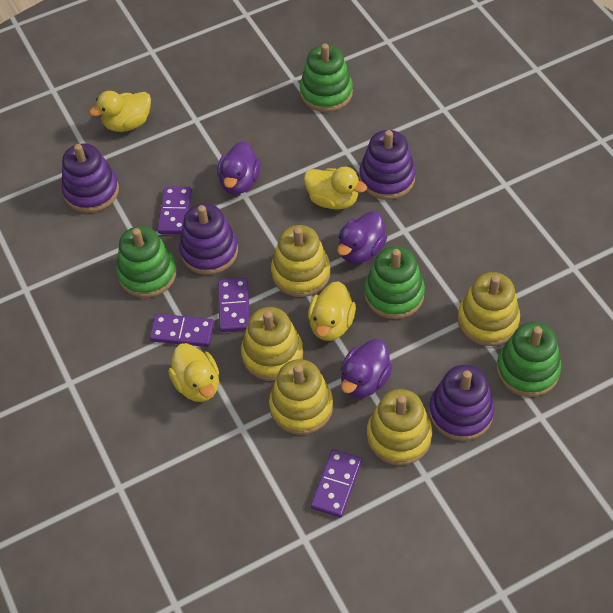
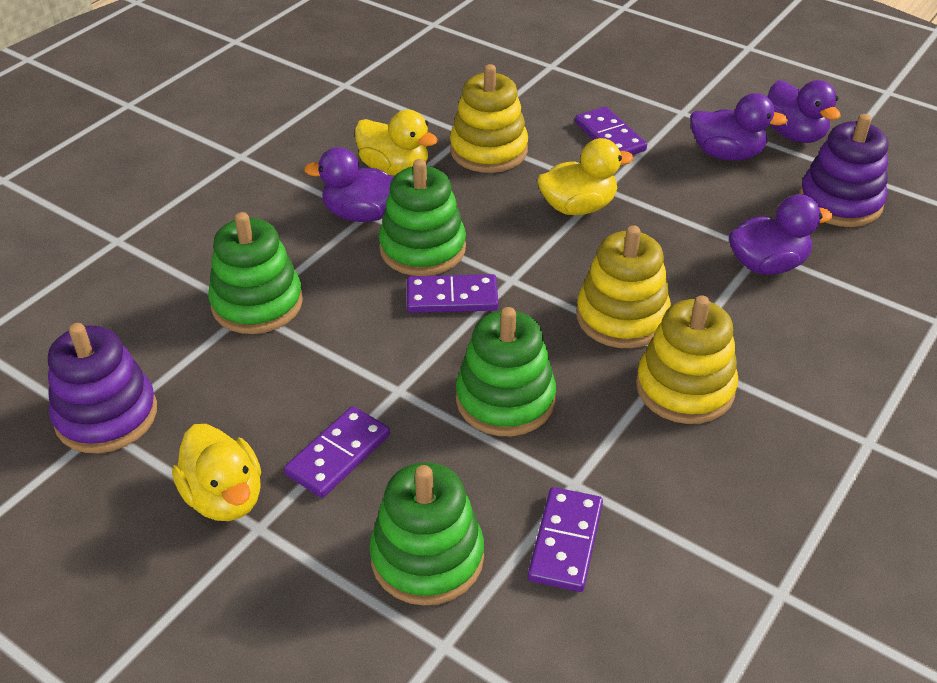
purple duck: [217,141,261,194] [337,211,387,263] [341,339,393,398] = 3 -> [304,147,394,222] [690,93,788,161] [729,194,833,275] [767,80,841,143] = 4
purple stacking toy: [61,143,119,213] [179,203,238,275] [359,130,416,200] [429,365,495,441] = 4 -> [48,323,157,453] [799,114,888,227] = 2
yellow duck: [89,91,151,132] [168,343,219,402] [304,167,367,210] [308,281,356,341] = 4 -> [172,424,261,521] [355,110,438,176] [537,138,634,215] = 3
yellow stacking toy: [241,307,303,381] [269,359,333,435] [271,225,330,297] [367,389,432,466] [458,272,520,346] = 5 -> [450,64,528,173] [576,225,671,348] [636,295,738,424] = 3

